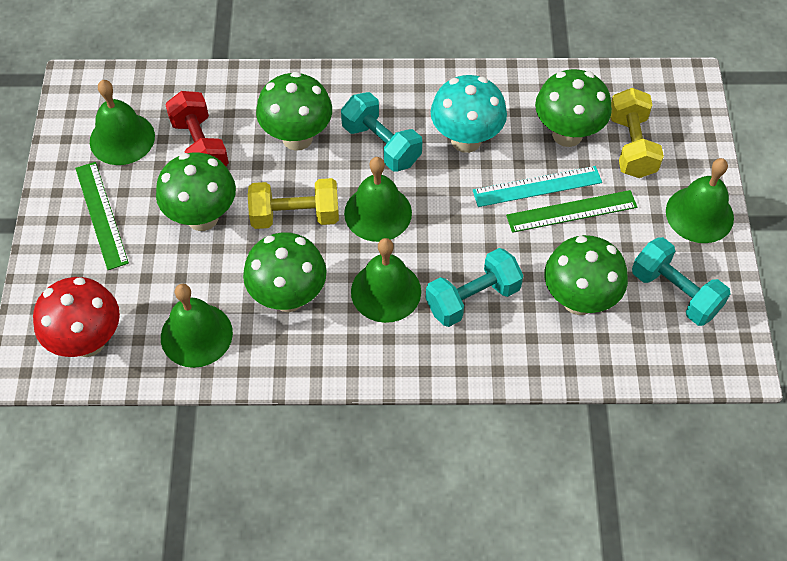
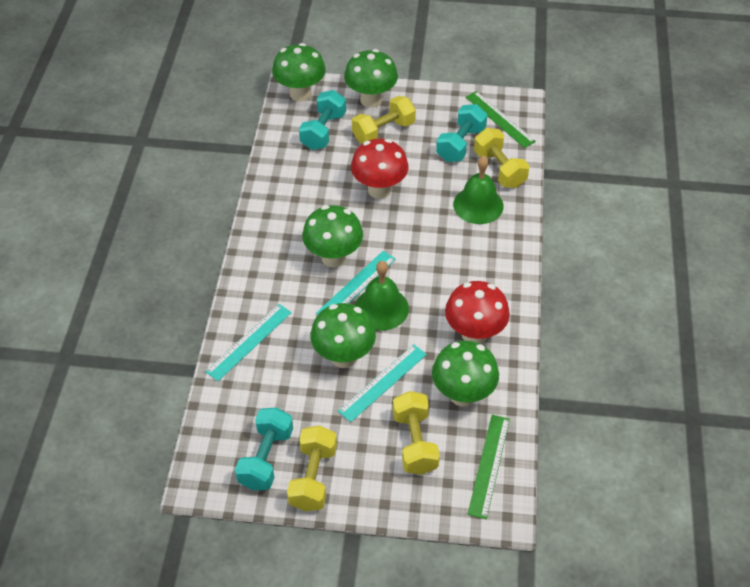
green bell: [90,80,155,165] [161,284,233,368] [344,157,412,242] [351,238,421,323] [666,158,734,243] = 5 -> [355,261,409,331] [453,156,504,224] = 2
red dumbbell: [165,91,229,166] = 1 -> none = 0
red mushroom: [33,277,120,357] = 1 -> [351,139,409,199] [445,281,510,344] = 2
turquoise mushroom: [431,75,507,153] = 1 -> none = 0
turquoise ruler: [473,166,602,207] = 1 -> [205,304,292,381] [316,251,396,314] [338,344,427,422] = 3
yellow dumbbell: [248,178,339,229] [610,88,664,178] = 2 -> [287,425,337,511] [352,96,416,143] [393,391,440,475] [474,128,530,188] = 4

